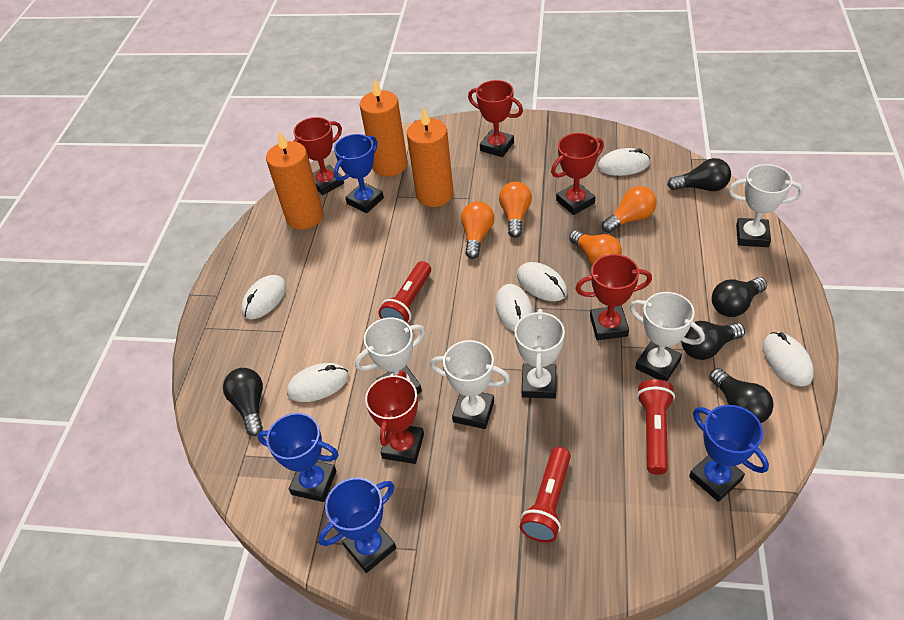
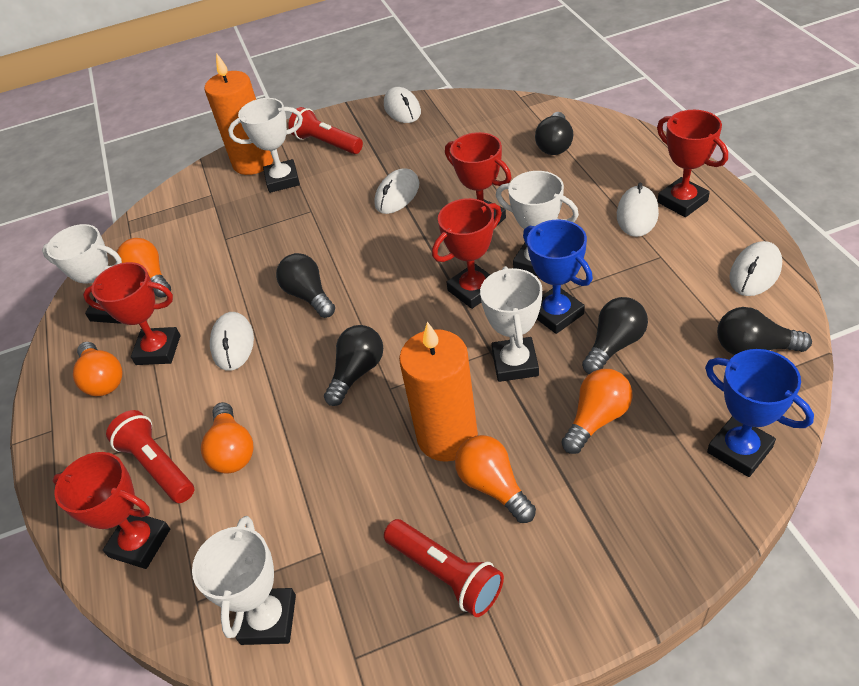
blue trophy: [257,413,339,502] [318,477,396,573] [334,134,384,213] [689,405,769,502] = 4 -> [523,220,593,334] [705,349,814,477] = 2
orange candle: [266,131,323,230] [360,78,408,176] [407,107,453,207] = 3 -> [205,53,273,175] [399,322,478,462] = 2
orange light bulb: [461,201,494,259] [499,181,532,238] [569,230,622,265] [602,186,656,233] = 4 -> [73,342,123,396] [117,238,171,298] [201,402,253,474] [455,435,536,523] [561,369,633,454] = 5
white mouse: [241,275,286,319] [287,363,349,402] [495,284,533,332] [517,262,567,301] [598,148,650,176] [763,332,814,386] = 6 -> [210,312,254,371] [374,168,420,214] [384,87,421,123] [617,183,659,237] [729,241,782,296] = 5

